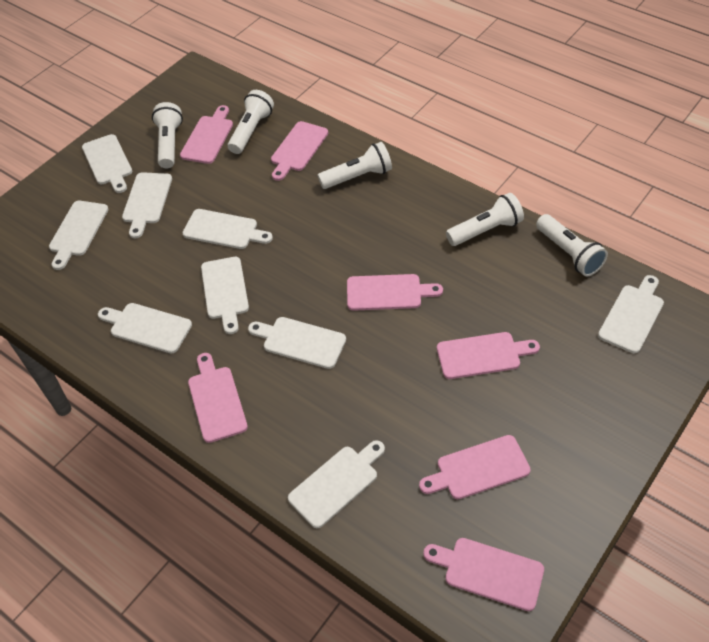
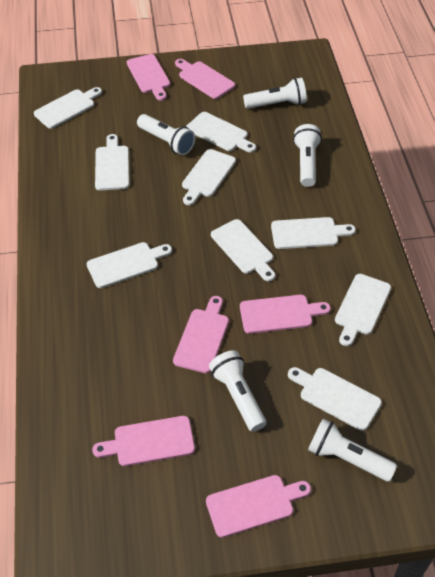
pink cutting board: [180,105,233,164] [188,353,248,443] [271,121,328,181] [347,274,443,311] [419,435,531,499] [423,538,544,611] [437,332,540,379] = 7 -> [92,416,195,466] [127,54,170,101] [173,296,229,373] [175,59,235,99] [206,475,311,538] [240,295,331,334] = 6

